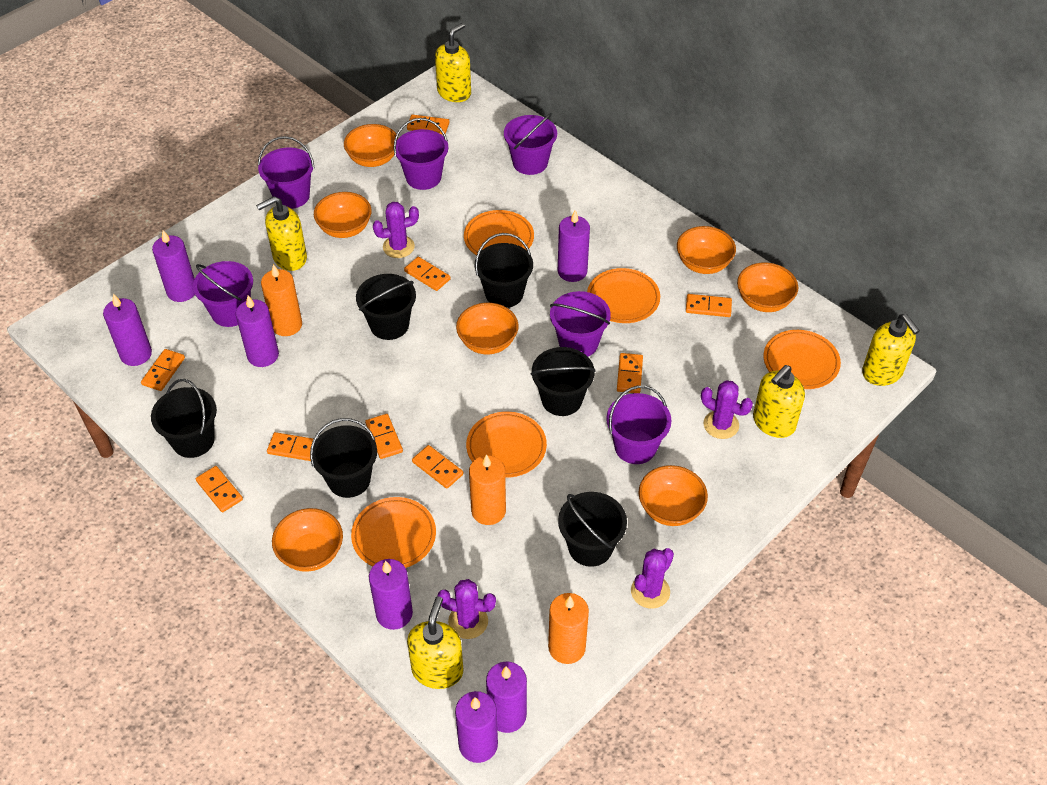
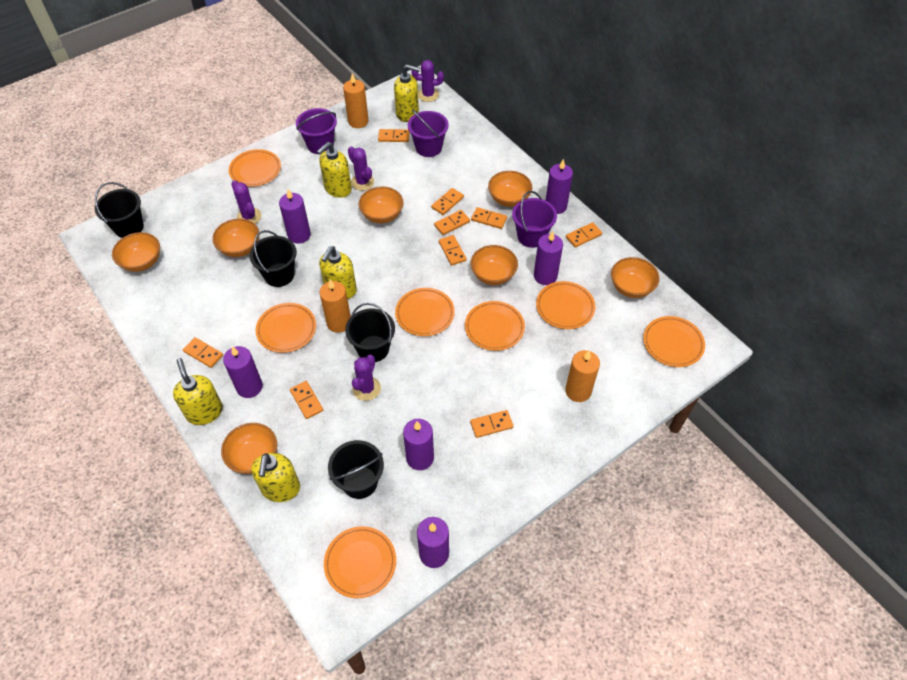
black bucket: [151,379,217,458] [310,418,377,498] [356,274,416,340] [475,233,533,308] [530,347,596,416] [558,492,627,567] = 6 -> [95,182,144,238] [249,230,297,287] [328,440,384,499] [345,303,395,362] = 4
orange plate: [351,497,436,568] [464,210,534,255] [466,412,547,478] [587,268,660,323] [764,330,841,389] = 5 -> [229,149,281,187] [256,303,316,353] [324,526,396,598] [395,288,455,336] [465,301,525,351] [536,281,596,329] [643,316,705,367] = 7
purple bucket: [193,261,253,327] [258,136,314,209] [394,118,448,190] [504,113,557,175] [550,291,611,356] [606,385,672,464] = 6 -> [296,108,337,154] [408,109,449,157] [512,191,557,248] = 3
purple candle: [103,294,152,366] [152,230,195,302] [236,295,279,367] [369,559,413,630] [455,691,498,763] [486,661,527,733] [558,210,590,282] = 7 -> [223,346,263,398] [279,189,311,244] [403,419,434,470] [417,517,449,568] [534,231,563,285] [546,159,573,214] = 6

